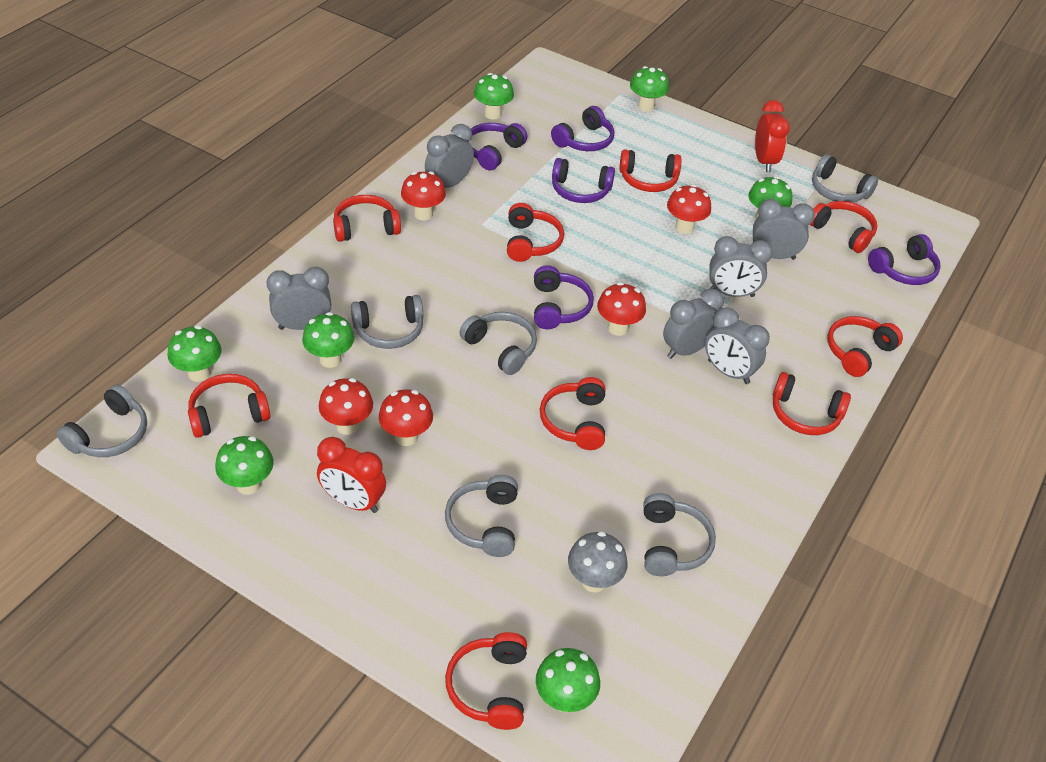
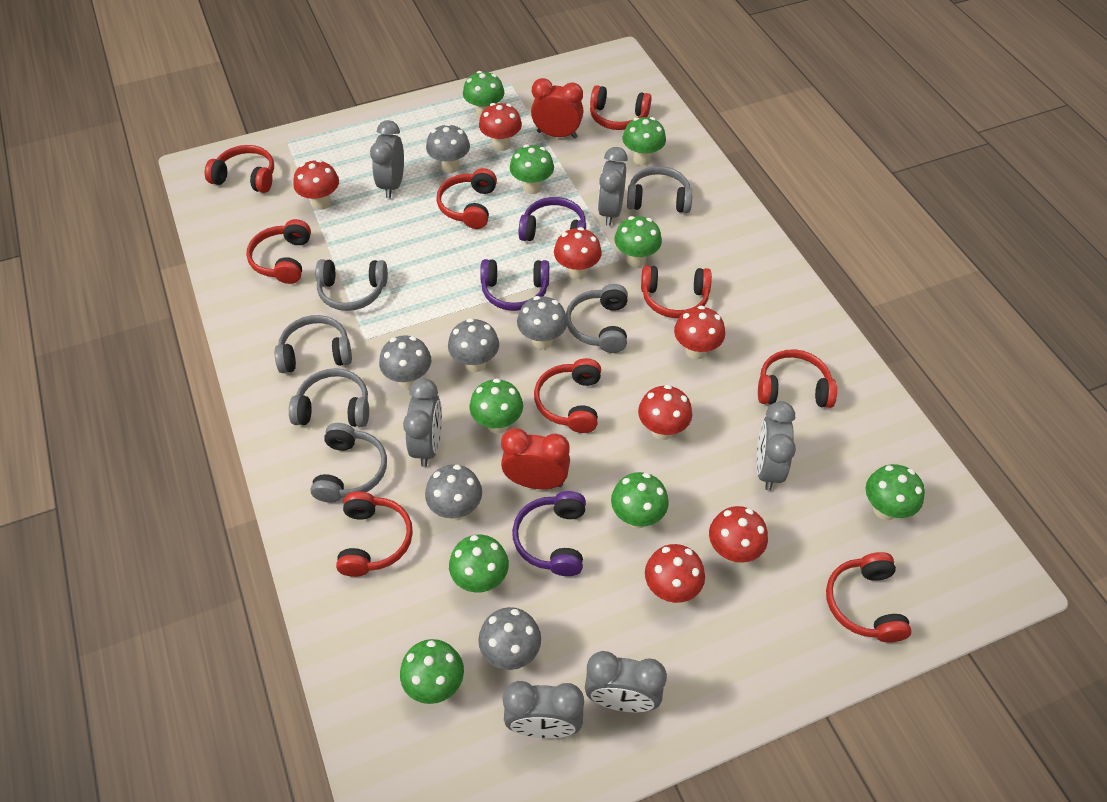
green mushroom: [167,326,222,382] [215,436,274,495] [302,312,354,368] [474,73,514,119] [536,648,600,712] [630,66,669,112] [748,176,792,219] = 7 -> [400,639,464,704] [449,535,509,592] [463,71,504,118] [470,378,523,434] [510,144,554,194] [611,472,669,528] [614,216,662,267] [623,117,666,165] [866,464,925,520] = 9
grey mushroom: [568,531,627,592] = 1 -> [379,335,431,389] [425,465,482,521] [426,123,470,173] [448,318,499,372] [478,607,541,670] [517,296,568,349] = 6
purple headphones: [466,123,527,170] [534,265,594,329] [551,106,614,151] [552,158,615,203] [868,234,941,285] = 5 -> [480,259,549,311] [512,491,586,576] [519,197,586,241] = 3
red mushroom: [319,378,373,435] [379,389,433,446] [401,172,446,220] [597,282,646,336] [667,184,711,234] = 5 -> [293,159,339,210] [479,103,522,151] [554,227,602,279] [638,385,692,440] [645,544,705,603] [674,306,725,359] [709,506,768,563] = 7

